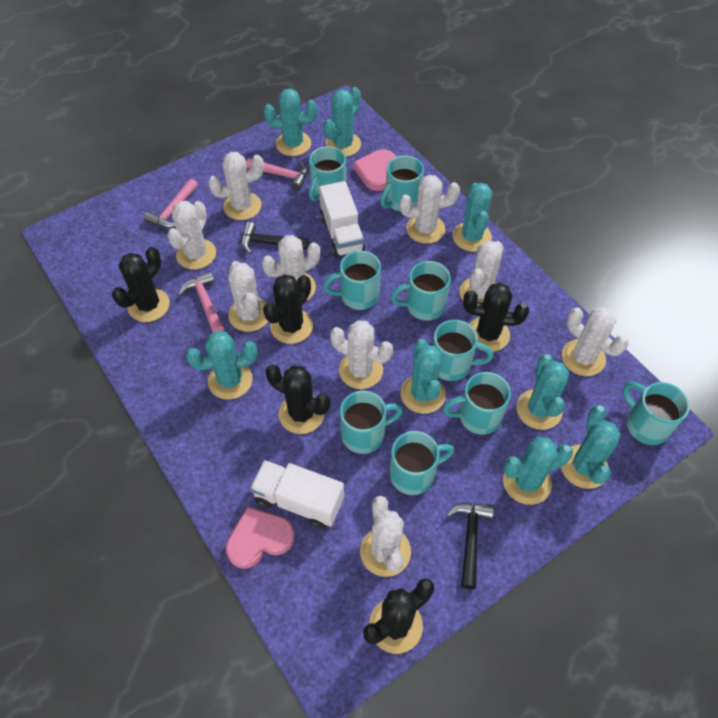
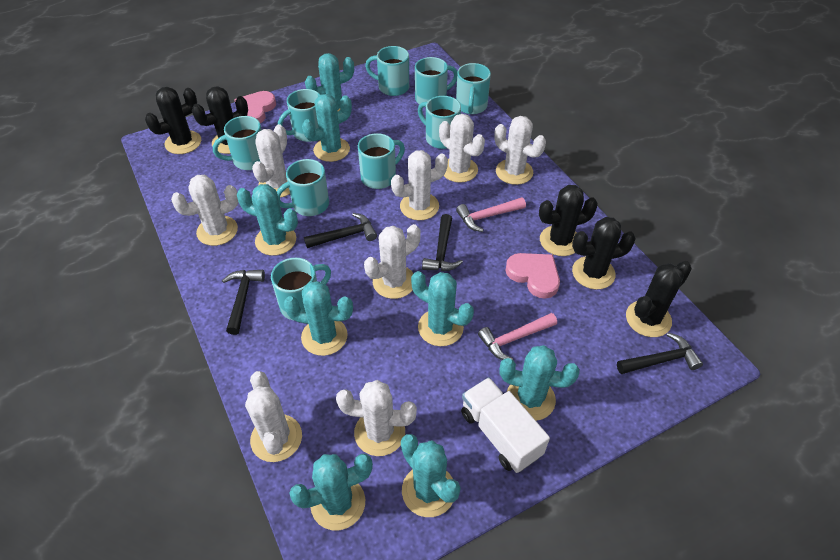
black hammer: [241,222,309,254] [446,503,494,589] = 2 -> [222,270,265,335] [304,213,377,248] [422,214,463,271] [617,333,703,374] = 4
pink hammer: [144,179,198,228] [178,271,224,333] [246,158,308,190] = 3 -> [456,197,526,232] [478,313,557,360] = 2
white cactus: [167,201,216,270] [208,152,264,220] [228,261,268,332] [261,235,320,302] [330,320,393,389] [360,496,411,577] [399,175,460,244] [459,241,504,302] [562,307,629,376] = 9 -> [171,175,238,246] [245,371,302,462] [252,124,290,198] [336,380,417,456] [364,224,421,299] [391,150,448,220] [439,114,485,183] [494,116,546,185] = 8
white truck: [250,460,344,529] [319,181,365,257] = 2 -> [461,377,550,473] = 1

